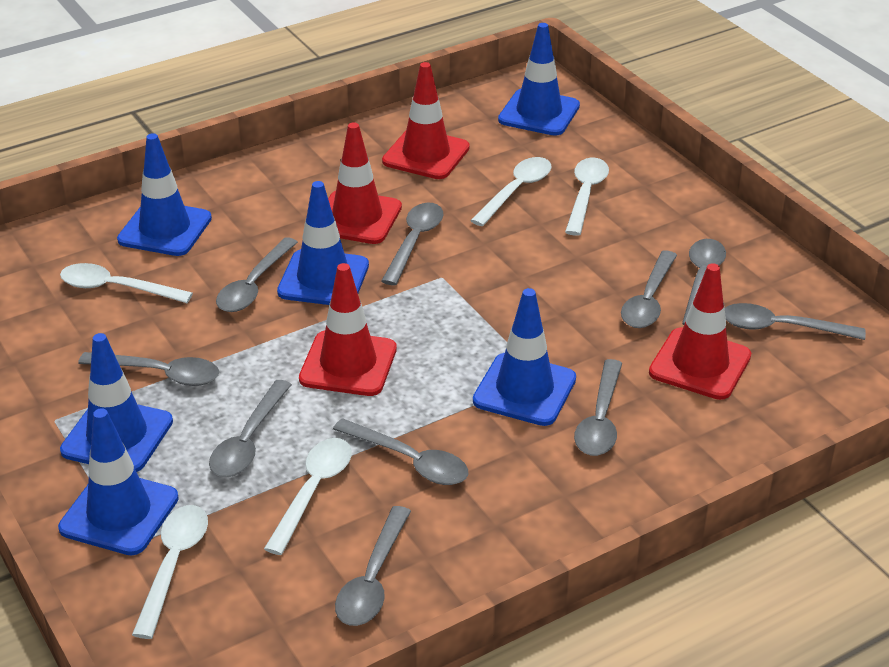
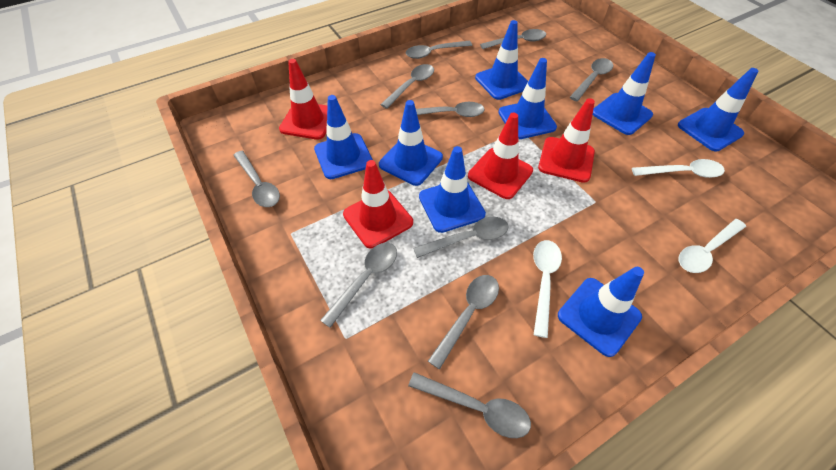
blue traffic cone: [58,408,179,555] [60,333,173,472] [117,133,212,256] [277,181,369,305] [473,288,576,426] [498,23,580,136] = 6 -> [314,95,373,179] [379,100,443,186] [419,146,486,233] [475,20,528,100] [498,58,557,139] [558,267,644,357] [593,52,656,135] [678,68,758,151] = 8
white spoon: [60,263,193,303] [132,505,208,639] [264,438,352,555] [470,157,552,226] [565,158,609,236] = 5 -> [533,240,562,338] [632,159,725,178] [679,219,746,273] = 3

